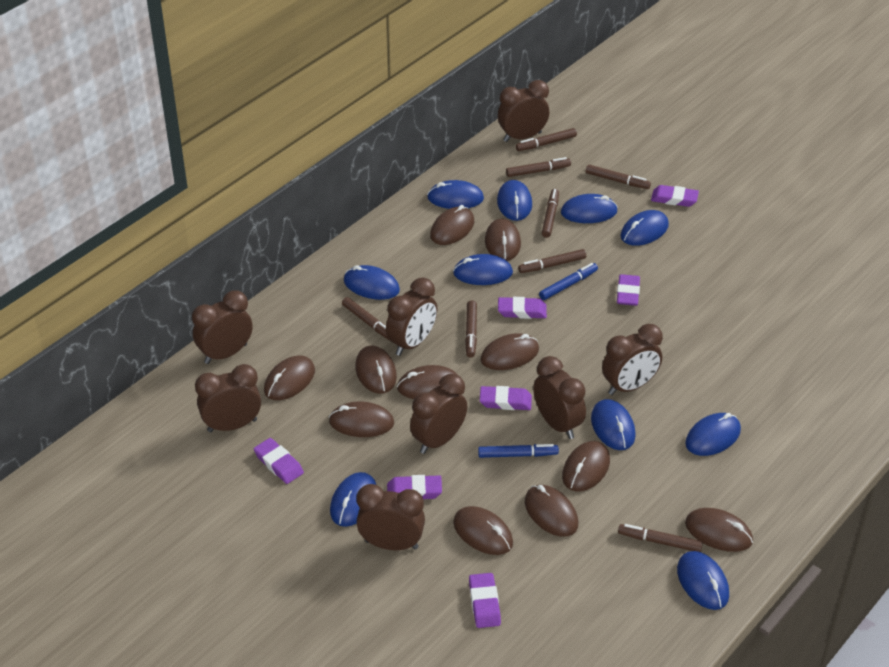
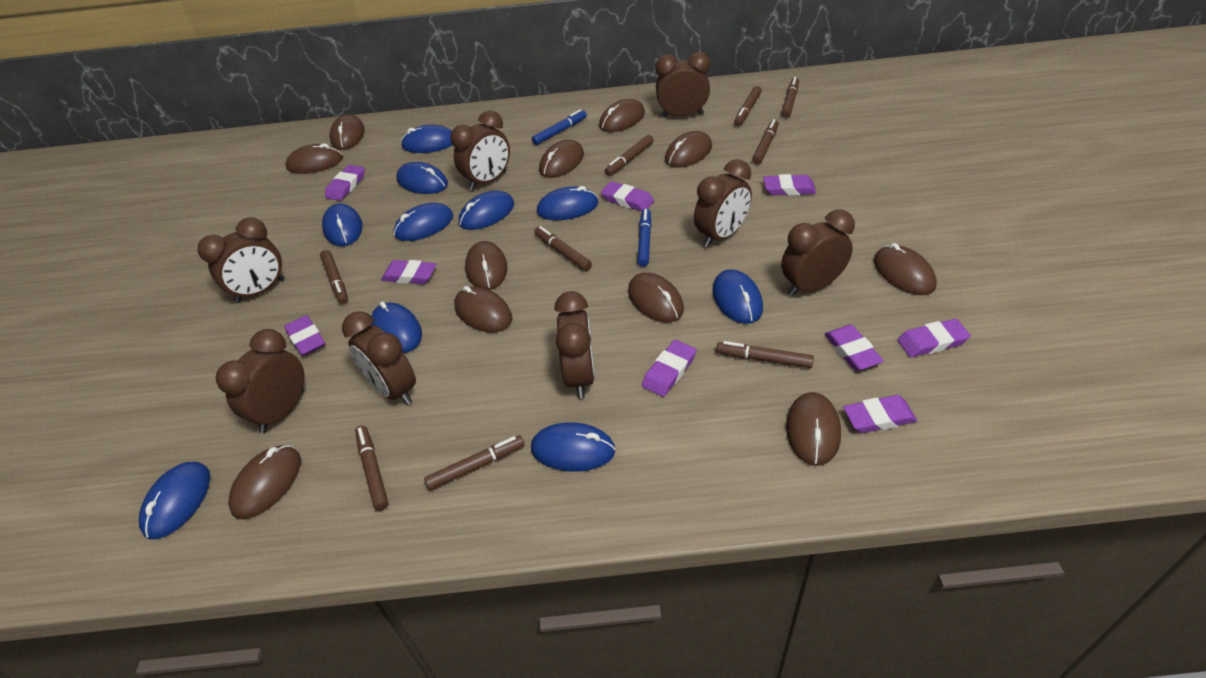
brown marker: [342,297,390,341] [465,300,477,358] [506,157,571,177] [516,128,577,151] [518,249,586,273] [542,189,559,238] [586,165,651,189] [618,524,703,552] = 8 -> [320,250,348,304] [355,425,389,511] [424,435,525,490] [535,226,592,271] [605,135,654,176] [716,341,814,368] [734,86,762,126] [752,119,779,164] [781,77,799,118] = 9
purple eraser: [254,438,304,484] [387,475,442,499] [469,573,501,628] [480,386,532,410] [498,297,547,319] [617,274,640,306] [651,185,699,207] = 7 -> [284,315,325,356] [325,165,364,201] [381,260,436,284] [601,181,654,211] [642,340,696,397] [763,174,816,196] [825,325,884,371] [843,395,917,433] [897,319,971,357] = 9

